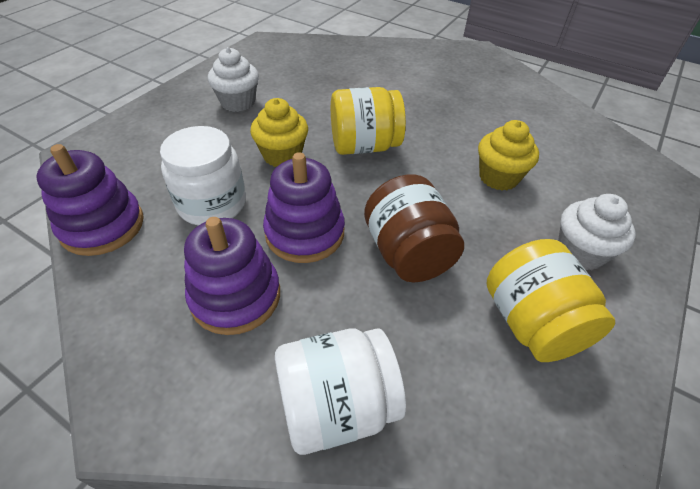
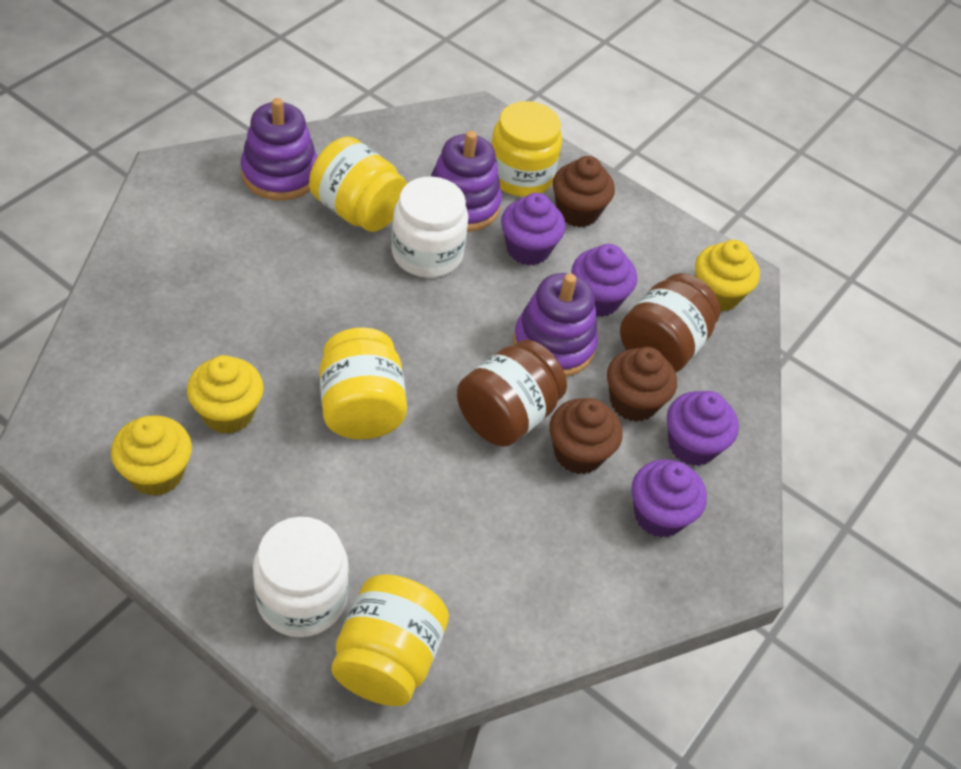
brown cupcake: none = 0 -> [549,398,623,474] [553,156,615,227] [607,347,677,422] = 3
brown jar: [364,174,464,282] = 1 -> [457,340,567,447] [620,273,720,372] = 2
purple cupcake: none = 0 -> [501,193,566,266] [571,244,637,317] [632,459,707,537] [667,391,739,466] = 4
white cupcake: [208,47,259,112] [558,194,636,271] = 2 -> none = 0
yellow cupcake: [250,98,308,167] [478,120,539,190] = 2 -> [111,415,192,496] [187,355,264,434] [695,240,760,312] = 3
yellow jar: [331,87,406,155] [486,239,615,362] = 2 -> [309,137,407,232] [320,327,407,439] [331,574,449,706] [491,101,562,197] = 4

